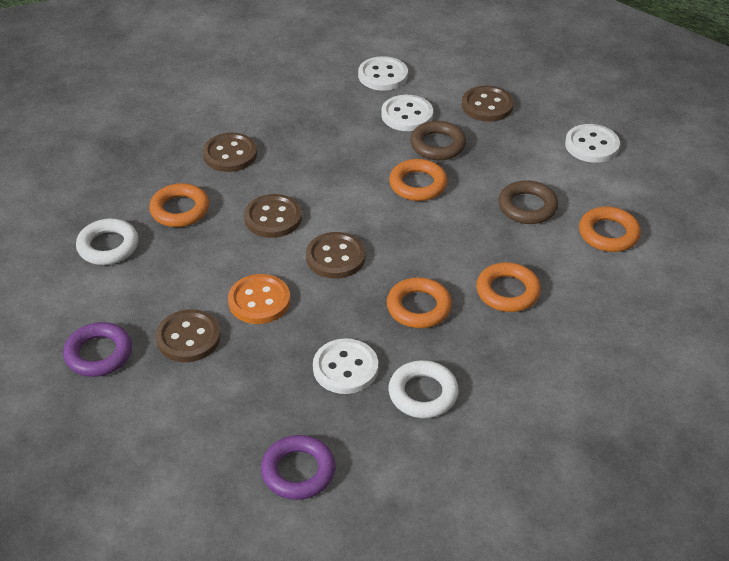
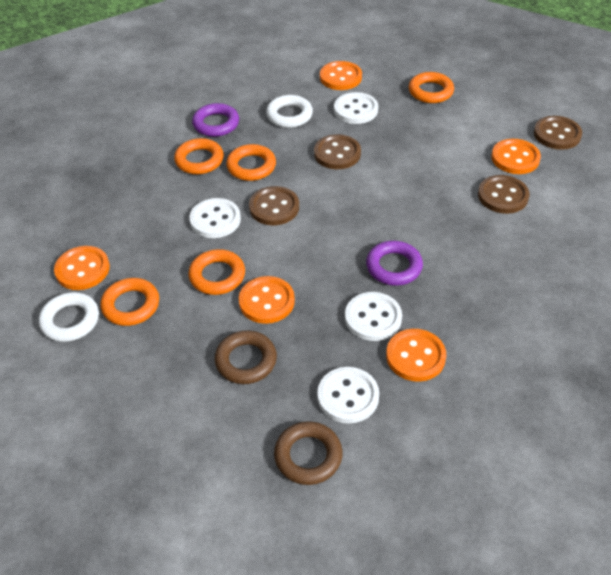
brown button: [156,309,221,362] [203,133,257,172] [244,194,302,238] [306,232,365,279] [462,86,514,122] = 5 -> [249,186,299,225] [314,134,361,169] [478,175,530,214] [534,116,582,150] = 4
orange button: [228,274,290,324] = 1 -> [54,246,110,290] [239,276,295,324] [320,61,362,90] [386,329,446,382] [491,139,541,174] = 5

